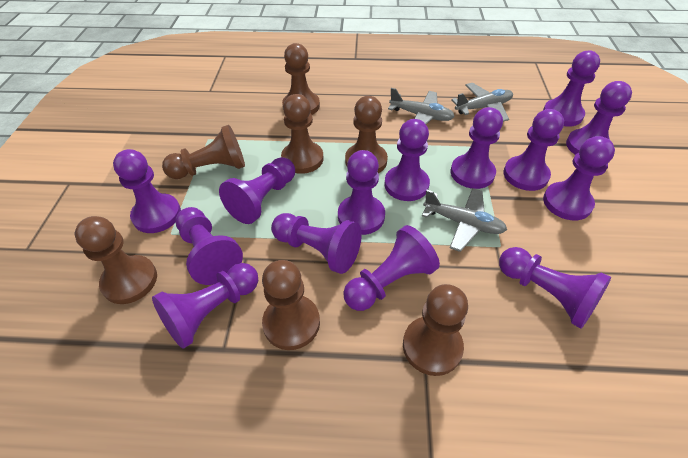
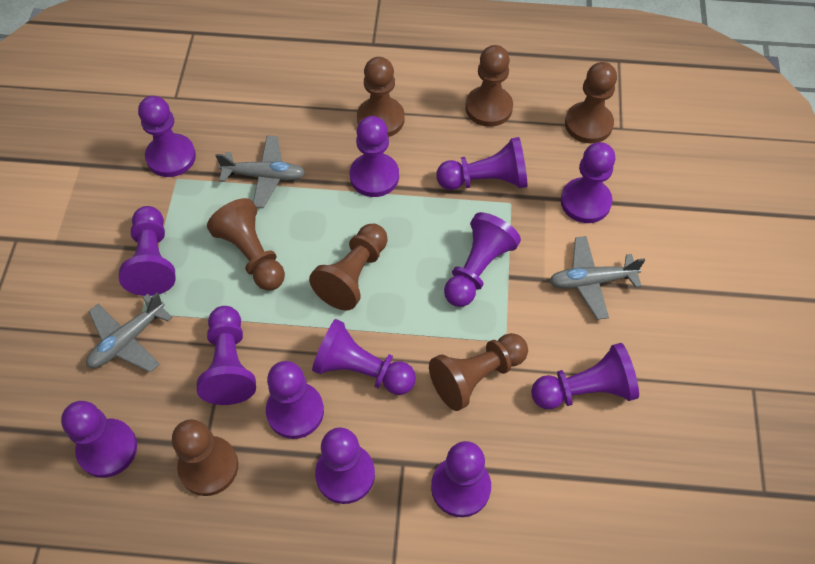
purple pawn: [113,149,181,233] [152,263,258,349] [176,207,243,285] [219,157,295,224] [271,213,362,274] [338,150,385,235] [343,225,440,311] [385,119,430,201] [451,107,503,189] [499,247,611,329] [503,109,564,191] [543,50,600,127] [543,136,615,220] [566,81,632,155] = 14 -> [61,401,137,478] [119,206,175,296] [138,96,196,177] [197,306,256,405] [266,361,324,439] [312,319,416,395] [315,427,375,504] [350,116,399,197] [431,441,491,517] [436,137,527,190] [444,212,521,307] [531,343,639,409] [561,142,615,223] = 13

